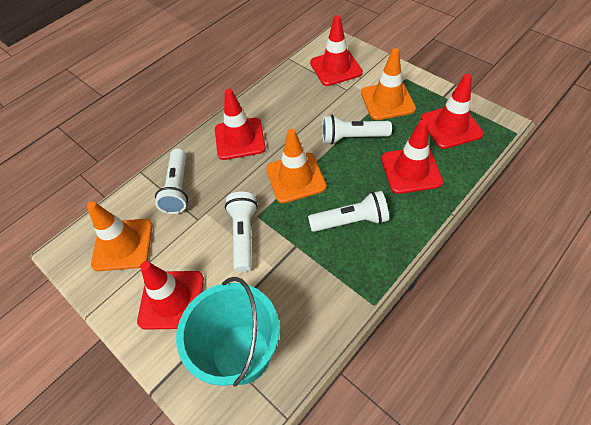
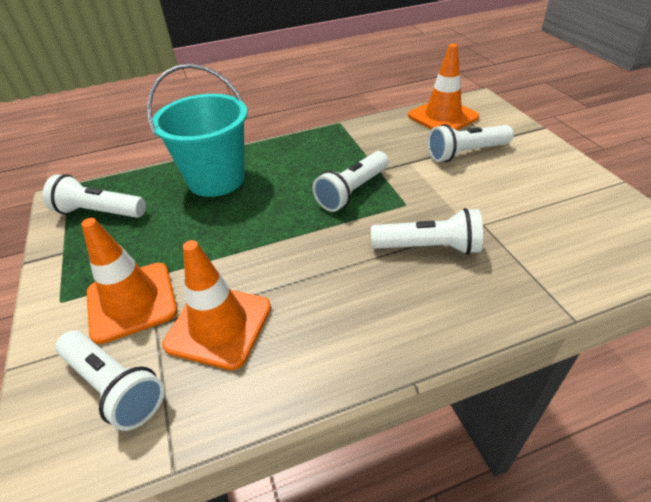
red traffic cone: [137,261,204,330] [215,89,266,160] [310,15,363,86] [381,120,443,194] [420,74,484,149] = 5 -> none = 0
white flashlight: [155,149,188,214] [225,192,258,272] [308,191,389,232] [322,115,392,145] = 4 -> [43,174,146,218] [56,330,164,431] [312,151,389,212] [371,208,483,255] [428,124,514,162] = 5

